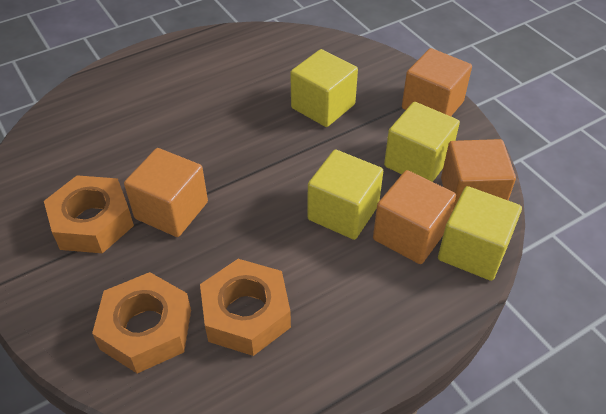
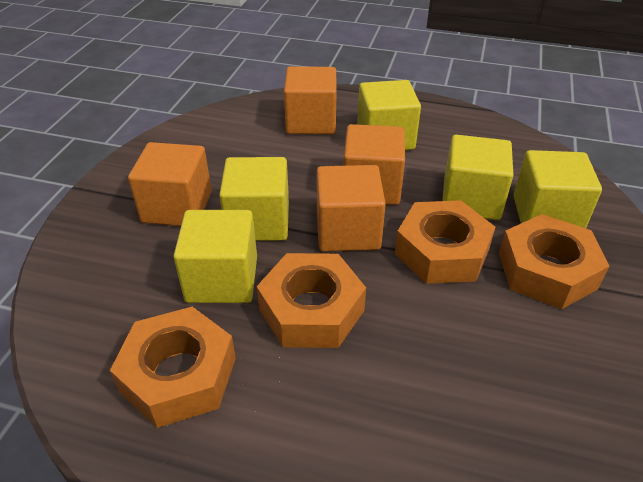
orange nut: [44,175,134,253] [92,272,191,373] [200,259,291,356] = 3 -> [110,307,236,428] [257,253,366,348] [395,200,495,284] [499,214,609,309] = 4
yellow cube: [290,49,358,127] [307,150,383,240] [384,102,460,182] [438,186,522,281] = 4 -> [173,210,257,303] [219,157,289,241] [357,80,421,150] [442,135,514,220] [513,150,602,228] = 5

